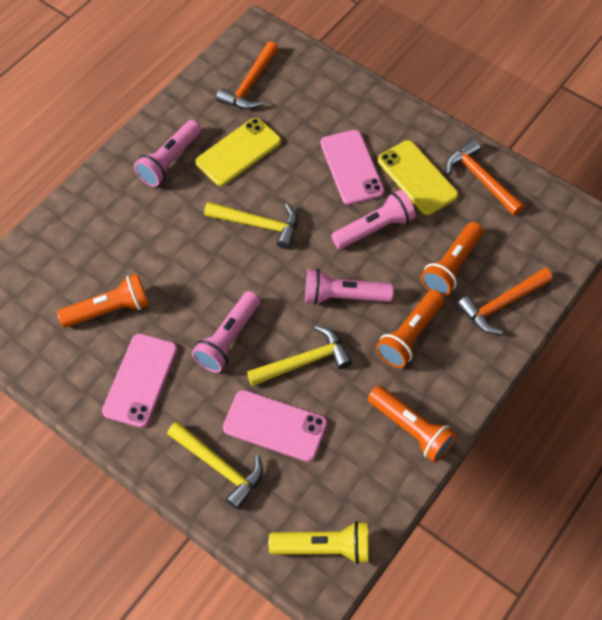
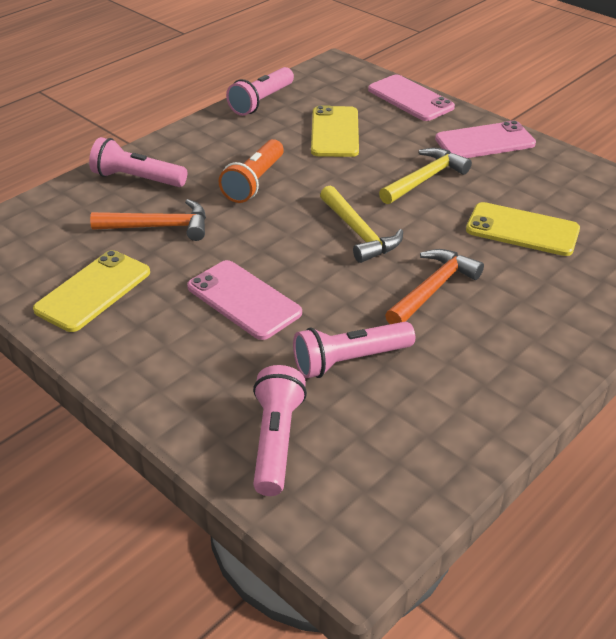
orange flashlight: [57,274,149,328] [368,386,457,463] [376,290,444,368] [421,222,483,296] = 4 -> [219,139,284,203] = 1
orange hammer: [216,41,278,110] [446,139,524,215] [457,268,553,334] = 3 -> [90,199,206,241] [385,249,484,324] = 2
yellow flashlight: [269,521,369,564] = 1 -> none = 0
yellow hammer: [167,421,263,509] [204,202,298,249] [247,326,352,386] = 3 -> [320,186,403,263] [379,148,472,204] = 2
yellow phone: [195,118,281,186] [378,140,458,215] = 2 -> [33,250,150,332] [311,105,359,157] [466,202,580,256] = 3

